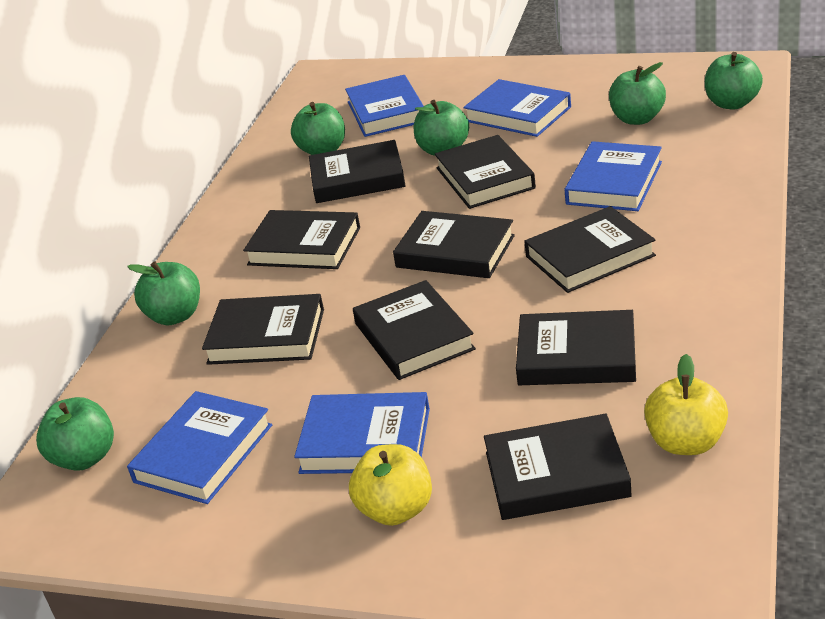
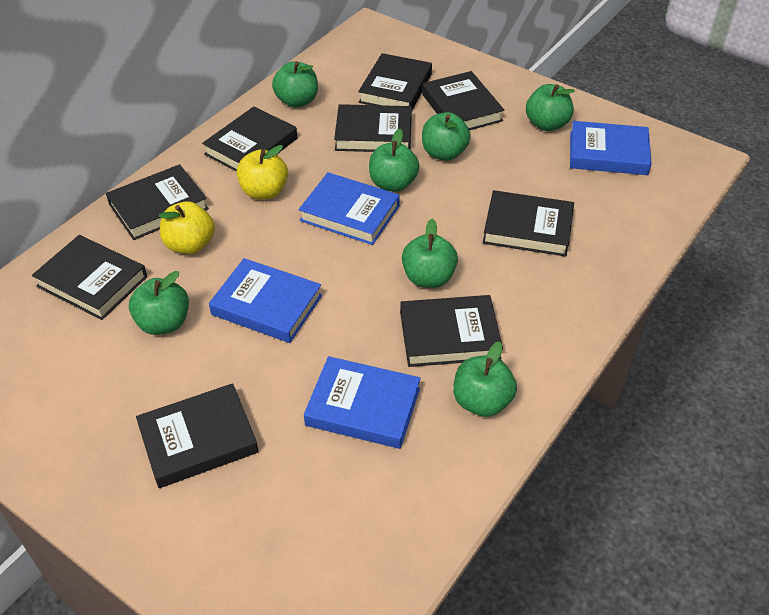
blue book: [127,391,272,504] [294,392,430,474] [345,75,424,137] [463,79,571,137] [565,141,662,211] = 5 -> [209,258,322,343] [299,172,400,245] [304,356,421,449] [570,121,652,175] = 4
green apple: [36,397,114,471] [127,261,200,326] [291,102,345,155] [414,100,469,156] [609,62,666,125] [705,52,763,110] = 6 -> [129,271,189,335] [272,61,318,108] [369,129,419,192] [402,219,458,288] [422,112,471,161] [454,341,517,417] [526,84,575,131] = 7

